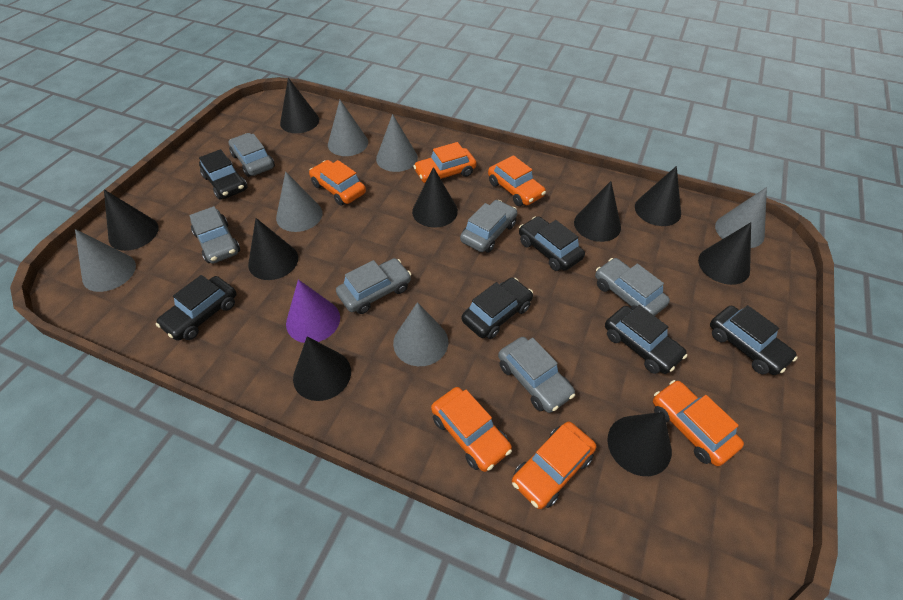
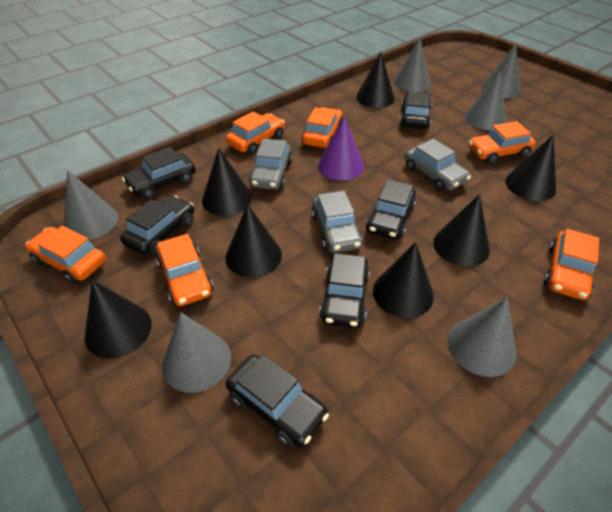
black cone: [104,189,159,251] [248,218,298,280] [280,78,319,133] [293,336,351,401] [412,167,458,228] [574,181,621,242] [607,412,672,476] [635,166,681,226] [698,222,751,285] = 9 -> [85,280,151,358] [202,148,252,216] [225,204,282,277] [356,52,395,108] [373,242,434,318] [433,194,490,266] [506,134,556,201] = 7
grey car: [189,206,240,264] [228,133,275,177] [336,258,411,314] [460,200,517,253] [498,337,575,413] [595,258,670,316] = 6 -> [249,139,292,190] [311,191,363,253] [405,139,471,191] = 3

